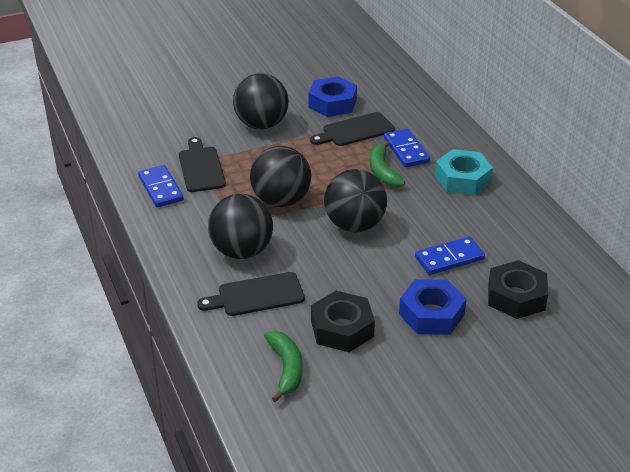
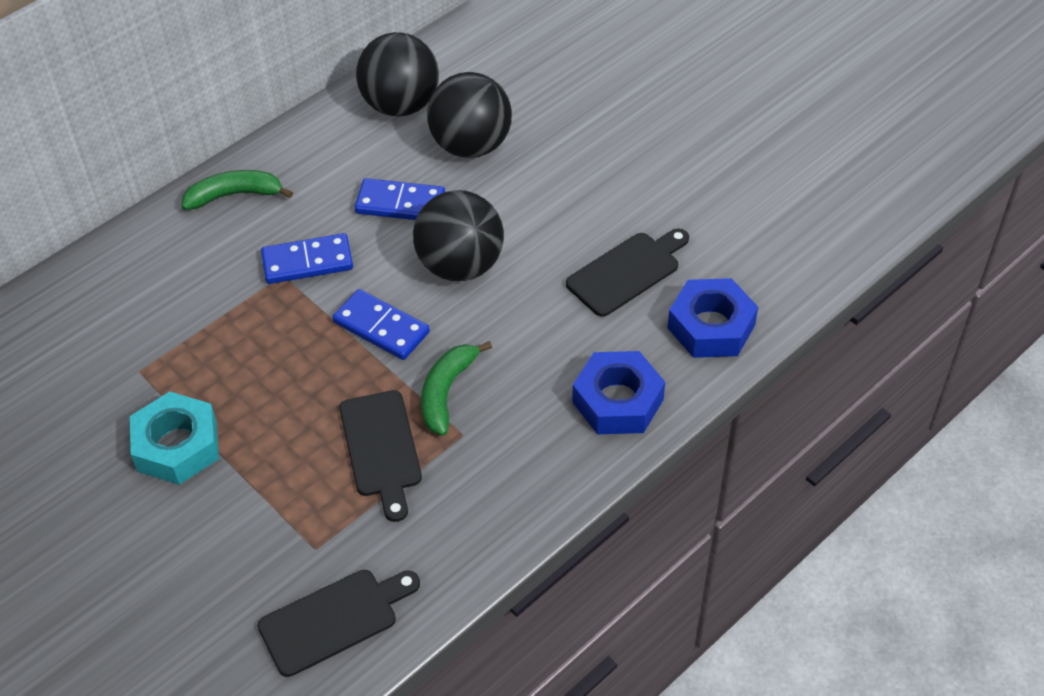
black ball: [208,194,273,259] [233,73,289,129] [250,146,311,207] [324,169,387,232] = 4 -> [356,32,439,117] [413,190,504,281] [427,72,512,158] = 3
black nut: [311,291,375,352] [488,260,548,319] = 2 -> none = 0

